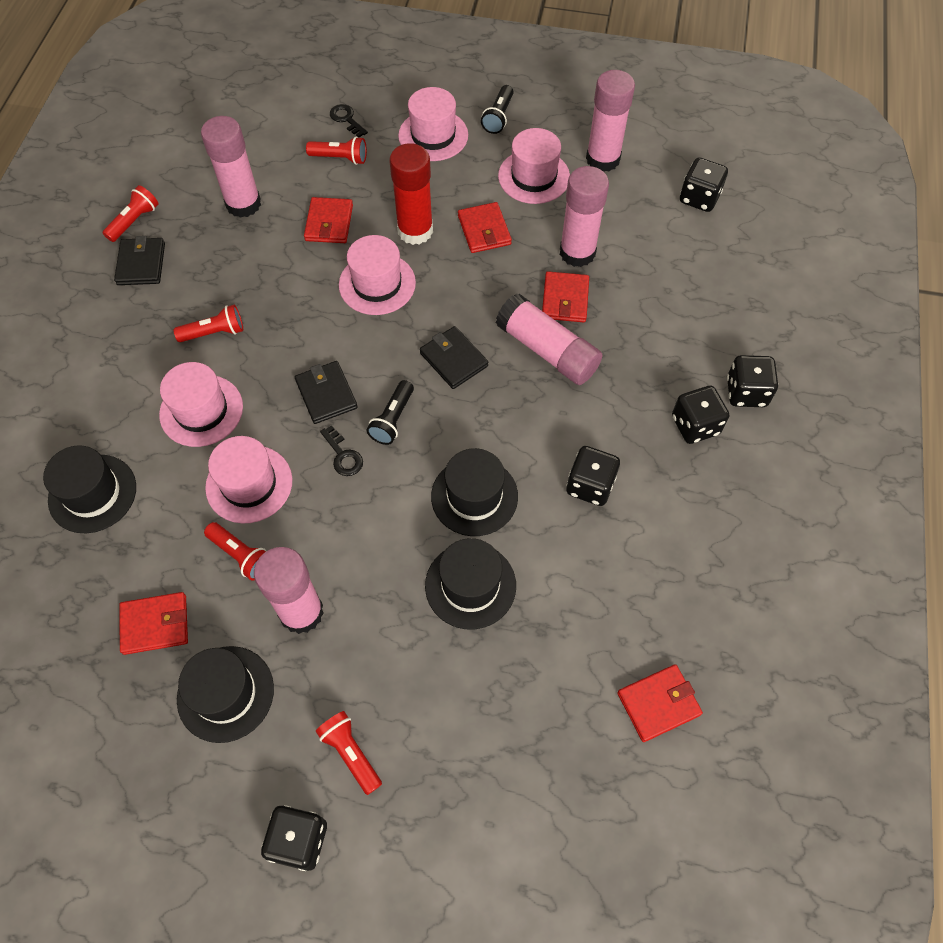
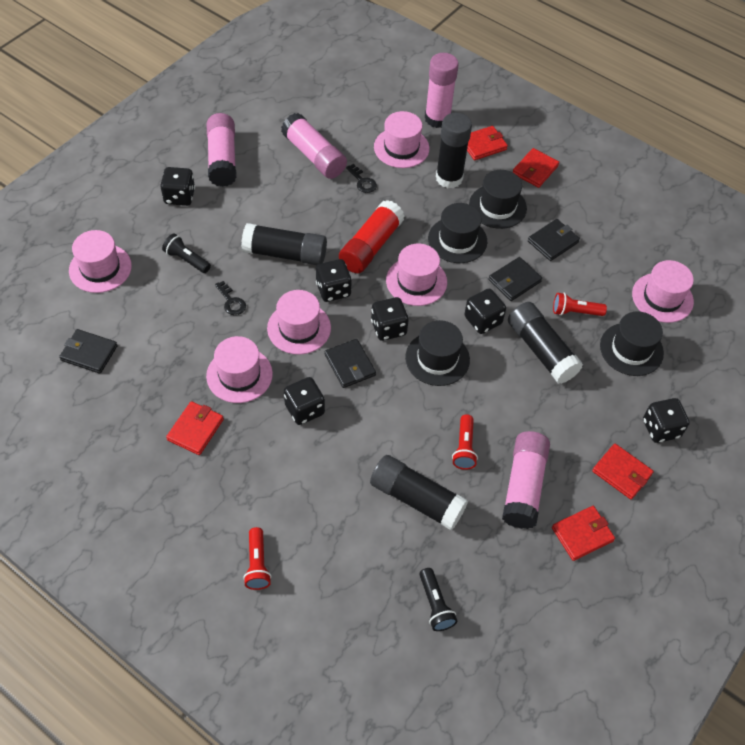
black dice: [261,805,327,871] [566,446,620,506] [672,386,729,444] [680,158,728,212] [727,355,778,407] = 5 -> [160,167,195,206] [284,377,325,425] [316,259,352,302] [371,297,409,341] [464,289,506,334] [643,398,690,443] = 6
black glue stick: none = 0 -> [241,223,327,265] [370,455,468,530] [436,113,472,188] [508,302,583,384] = 4
black wallet: [114,236,165,285] [295,361,358,424] [420,326,488,389] = 3 -> [59,329,118,374] [325,339,376,388] [489,257,542,301] [528,219,580,261] = 4
pink glue stick: [201,116,261,218] [254,547,324,634] [496,293,603,385] [560,166,609,267] [586,70,635,172] = 5 -> [207,113,237,187] [281,113,347,179] [425,53,459,128] [502,431,550,529] = 4
pink hat: [159,362,243,447] [205,436,292,523] [339,235,416,315] [398,87,468,161] [498,128,570,204] = 5 -> [69,230,132,293] [206,336,273,403] [267,290,331,355] [374,111,429,168] [386,244,447,306] [632,260,694,323] = 6
red flashlight: [103,185,158,242] [174,305,243,342] [204,522,266,581] [306,137,367,165] [316,711,382,795] = 5 -> [243,527,271,590] [452,414,478,470] [553,293,607,316] = 3

